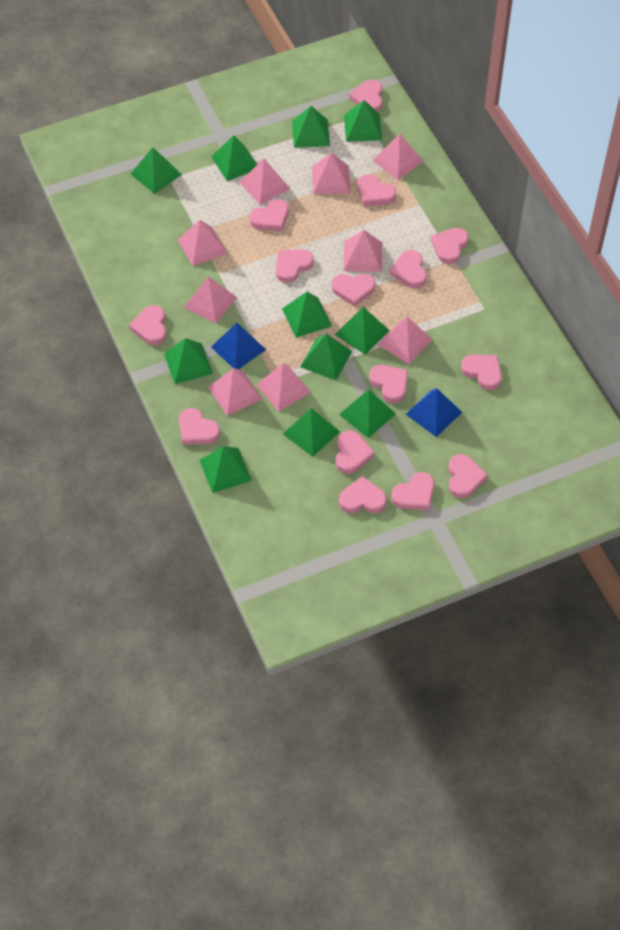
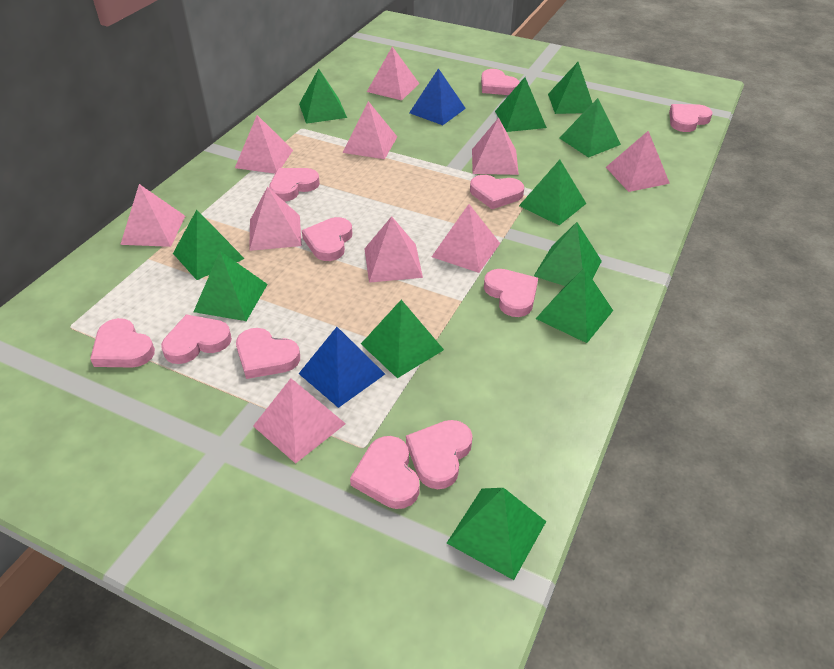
pink heart: [129,305,166,345] [179,408,220,445] [250,199,289,231] [276,249,313,283] [332,274,375,306] [335,430,375,474] [339,476,387,513] [349,79,383,112] [357,174,396,206] [369,365,408,403] [389,250,427,288] [391,472,434,511] [431,228,469,264] [448,454,488,498] [461,354,502,390] = 15 -> [90,318,155,368] [161,314,232,364] [236,328,300,379] [269,168,320,201] [302,217,352,261] [350,436,419,509] [406,420,473,489] [470,175,524,209] [481,69,520,95] [484,269,538,317] [669,104,712,132] = 11
pink pyramid: [178,220,227,266] [184,276,237,324] [208,368,262,416] [239,158,290,205] [256,364,312,412] [312,152,350,194] [344,230,382,272] [372,134,424,180] [378,317,432,364] = 9 -> [120,184,185,247] [235,115,293,174] [249,186,302,251] [253,378,346,464] [343,101,397,159] [365,216,423,283] [367,46,420,100] [432,204,500,273] [472,118,519,175] [606,131,670,192] = 10

